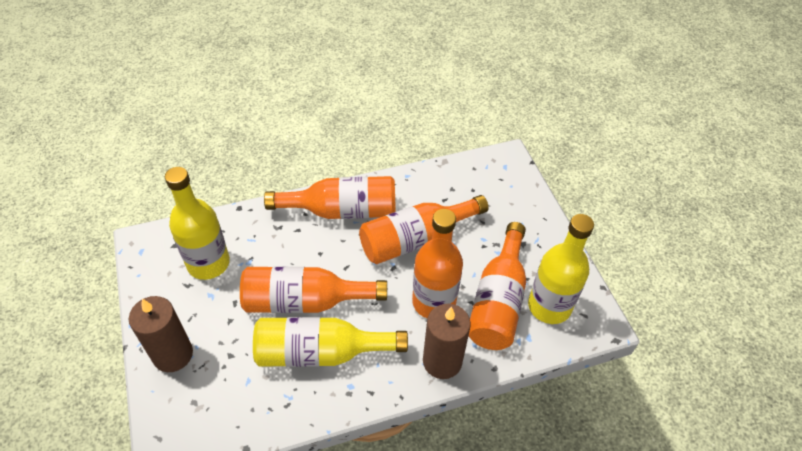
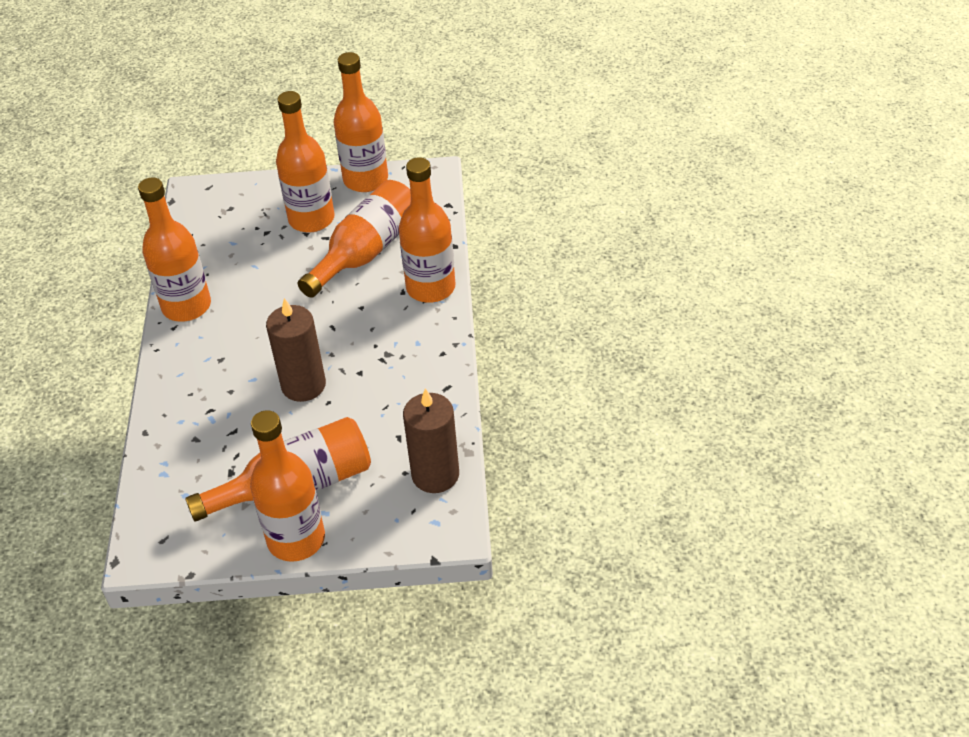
orange bottle: [240,267,387,313] [264,176,396,219] [359,195,488,264] [412,209,463,318] [469,222,526,350] = 5 -> [138,177,211,322] [185,417,371,522] [250,410,325,562] [276,91,335,232] [298,180,411,298] [334,52,388,192] [399,157,455,303] = 7
yellow bottle: [165,167,230,280] [253,317,408,367] [528,214,594,324] = 3 -> none = 0

